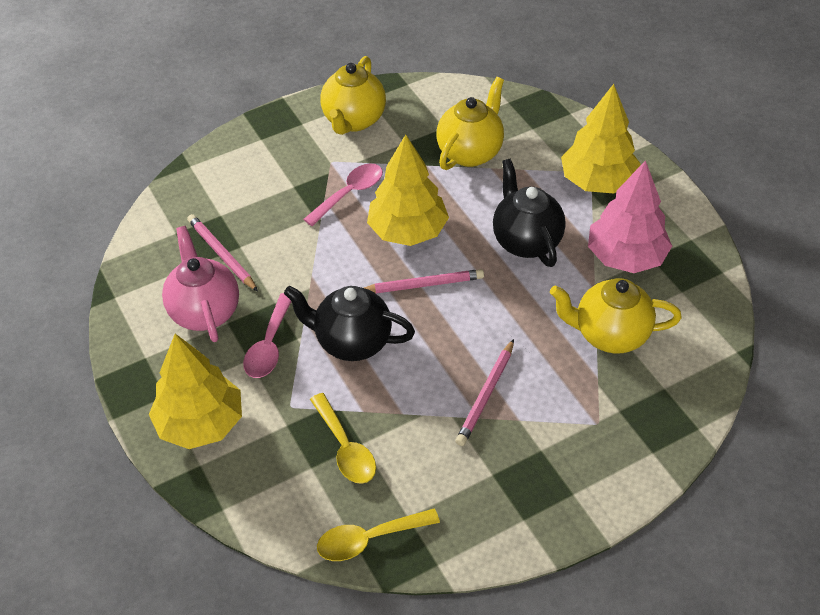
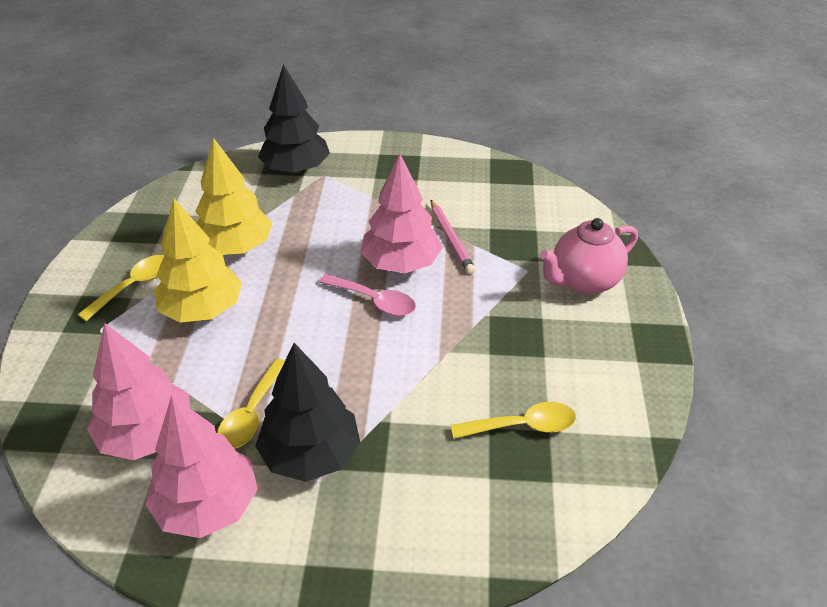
black teapot: [284,286,415,361] [493,159,566,267] = 2 -> none = 0
black tree: none = 0 -> [255,343,360,482] [258,64,330,174] = 2
pink pencil: [187,214,258,292] [364,269,484,293] [455,339,514,446] = 3 -> [431,200,475,274] = 1
pink spoon: [243,293,291,378] [303,163,383,226] = 2 -> [319,274,416,316] = 1
pink tree: [588,160,672,273] = 1 -> [87,323,190,460] [145,395,258,538] [361,154,443,273] = 3
yellow spoon: [310,393,376,484] [317,509,440,561] = 2 -> [78,255,165,321] [217,359,285,449] [451,402,576,439] = 3
yellow teapot: [321,56,386,135] [437,77,504,170] [550,278,682,353] = 3 -> none = 0
yellow tree: [149,334,242,449] [367,134,449,246] [561,84,641,193] = 3 -> [154,199,242,323] [195,138,272,255] = 2

